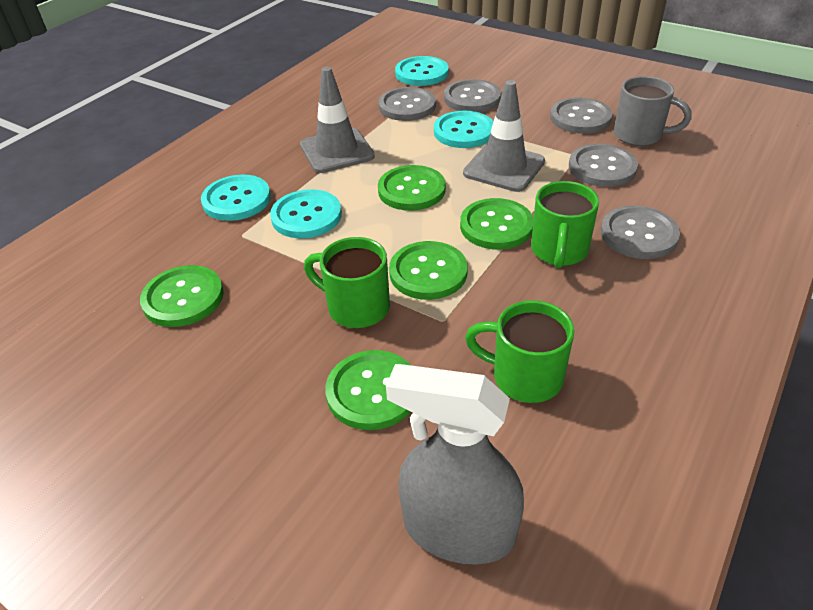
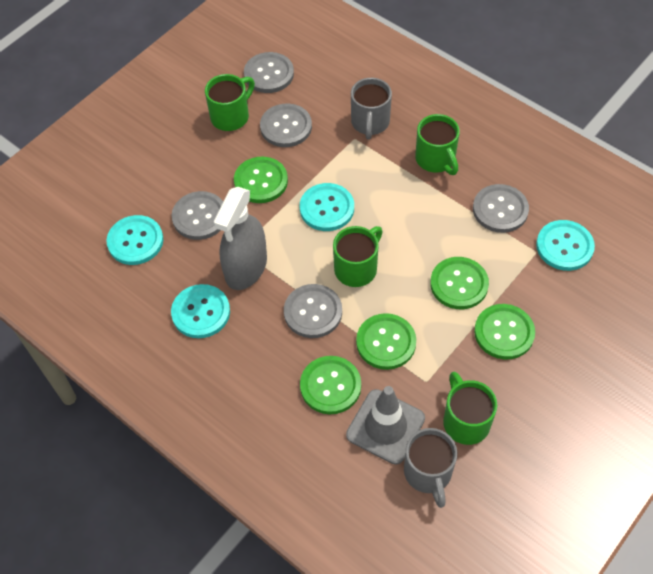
green mug: [304,237,390,328] [465,300,574,403] [531,181,599,269] = 3 -> [205,74,255,131] [333,226,383,287] [415,114,460,175] [443,372,497,445] = 4
grey mug: [614,76,692,146] = 1 -> [351,78,392,140] [404,428,457,508] = 2
grey traffic cone: [300,67,375,173] [463,80,545,192] = 2 -> [346,386,425,464] = 1

